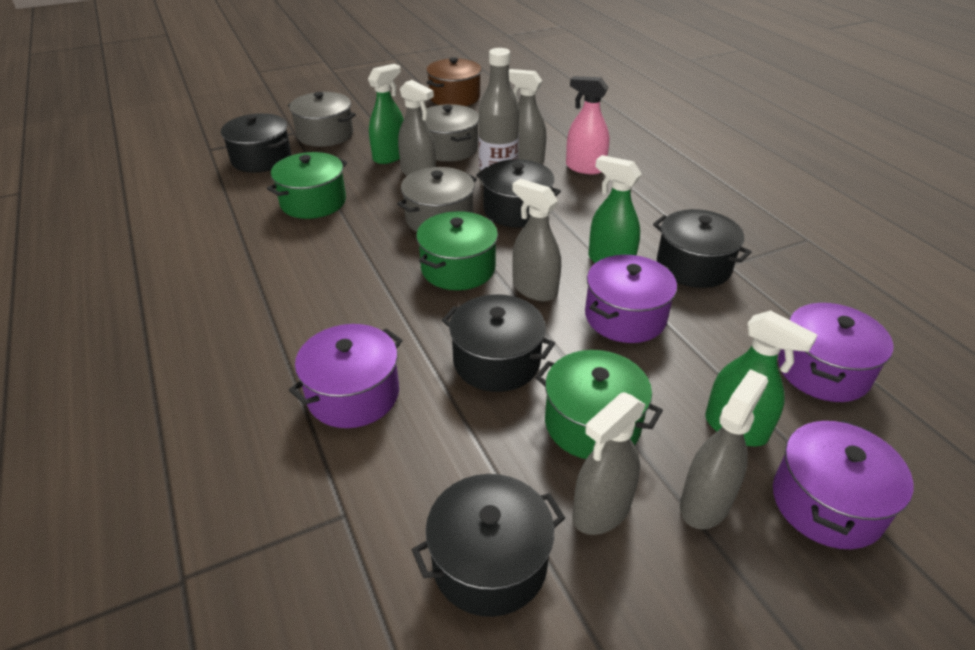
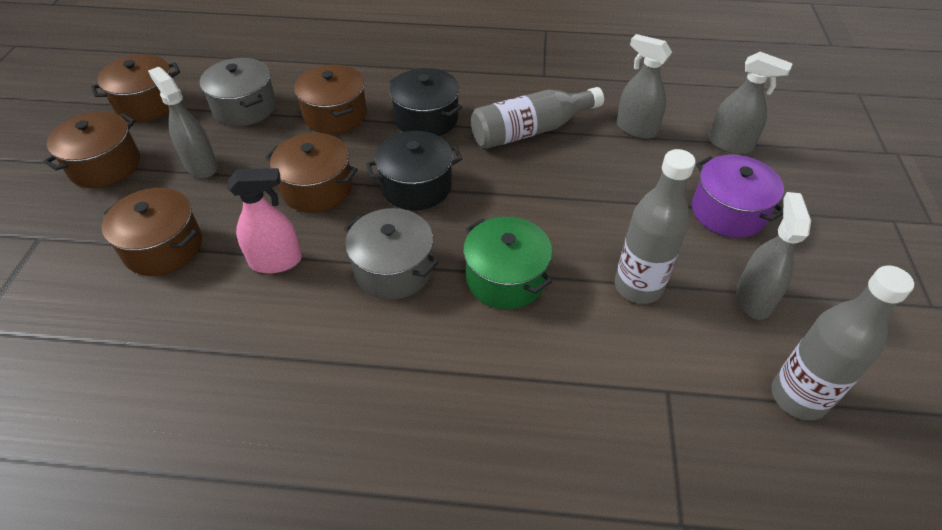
black pot: [221,113,291,172] [412,474,565,617] [442,294,555,392] [476,159,561,228] [653,209,751,288] = 5 -> [366,131,462,210] [389,68,462,136] = 2
brown pot: [426,57,481,106] = 1 -> [44,111,140,188] [91,54,180,122] [102,188,202,276] [265,133,358,213] [294,65,367,134] = 5
green pot: [267,152,347,219] [416,211,498,290] [535,350,663,459] = 3 -> [463,217,552,309] = 1
green spray bottle: [368,64,404,164] [588,155,642,263] [705,310,818,446] = 3 -> none = 0
grey bottle: [479,48,519,185] = 1 -> [471,87,604,149] [615,149,696,304] [772,265,914,420] = 3
grey pot: [287,92,356,147] [397,167,477,232] [421,104,479,162] = 3 -> [200,58,276,126] [344,208,439,300] = 2
grey spray bottle: [398,80,436,176] [509,69,546,164] [512,179,561,301] [572,392,646,535] [680,369,768,529] = 5 -> [148,67,218,178] [617,34,672,139] [709,52,793,154] [736,192,811,320] = 4
purple pot: [289,324,403,428] [585,255,677,343] [773,420,914,549] [778,303,893,402] = 4 -> [692,155,784,238] = 1

